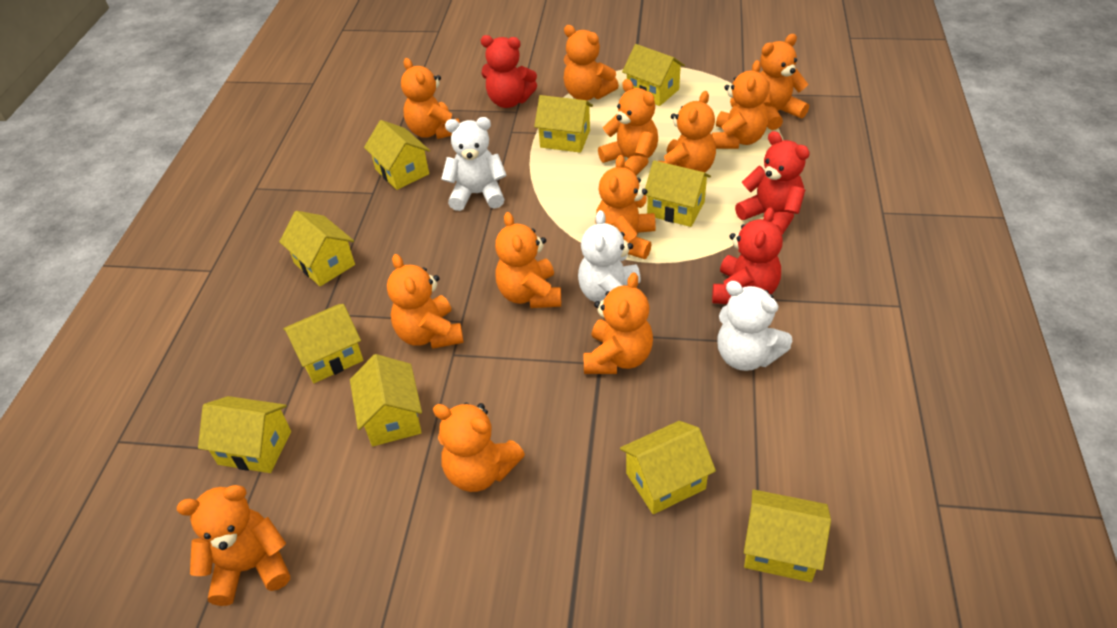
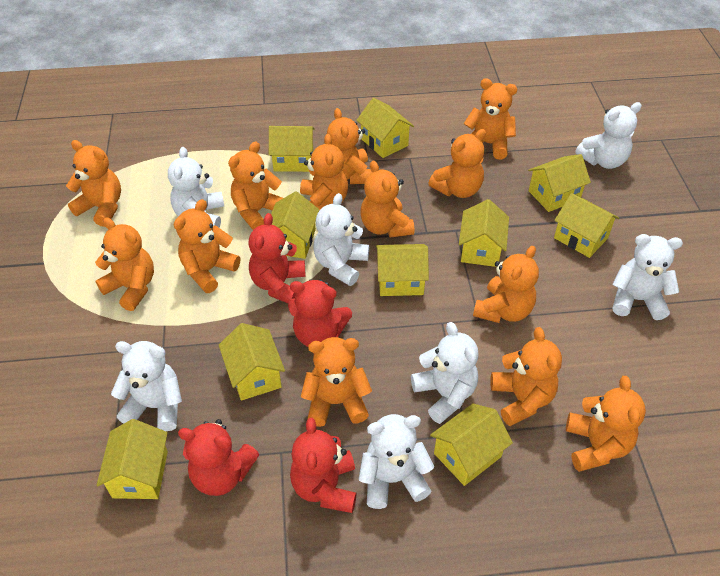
orange teddy bear: [177,485,290,606] [387,254,463,349] [401,58,460,139] [433,403,525,492] [495,212,561,308] [564,25,619,100] [584,272,653,374] [595,155,656,259] [598,79,658,175] [659,91,716,172] [712,60,769,149] [760,34,809,130] = 12 -> [66,140,121,227] [95,218,154,311] [174,199,240,293] [228,142,283,230] [300,134,348,211] [301,337,372,427] [327,108,372,184] [361,160,414,238] [428,129,486,198] [464,78,518,160] [473,246,539,323] [490,327,562,426] [566,376,646,472] = 13
red teddy bear: [481,35,537,108] [712,207,783,304] [735,131,810,235] = 3 -> [178,419,260,496] [248,213,306,303] [288,279,352,347] [290,418,357,513] = 4
white teddy bear: [441,117,507,211] [578,210,641,302] [717,281,793,371] = 3 -> [111,341,182,431] [168,147,224,228] [314,193,369,286] [359,414,435,509] [411,322,479,424] [575,102,642,169] [612,234,683,320] = 7

